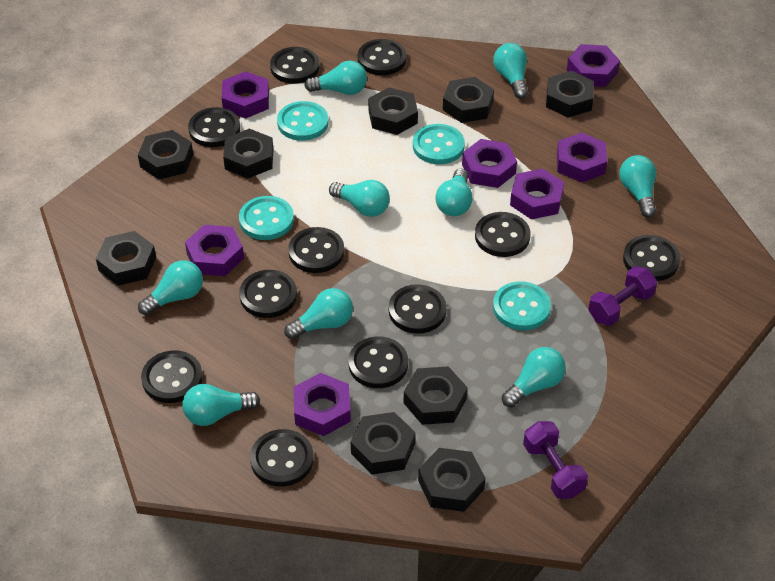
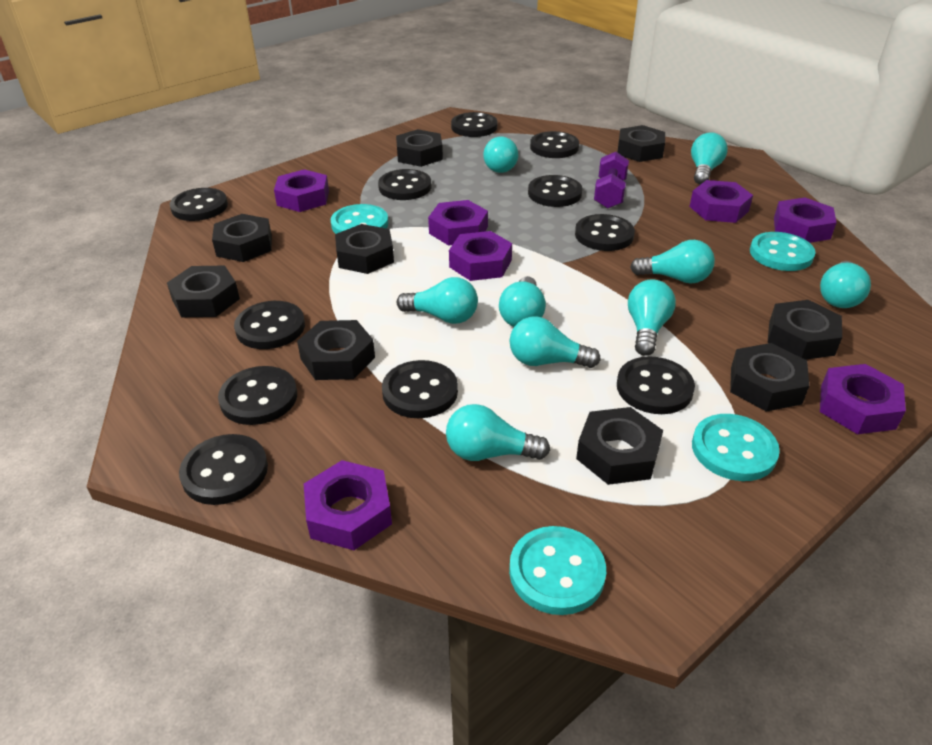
purple dumbbell: [523,421,588,499] [588,266,657,326] = 2 -> [594,152,629,209] = 1

